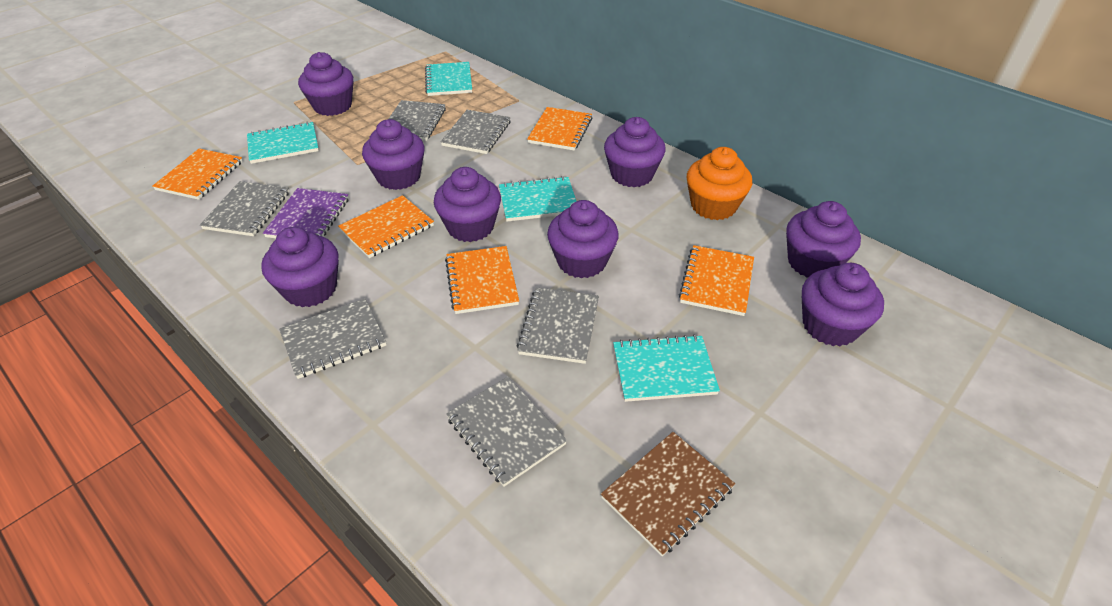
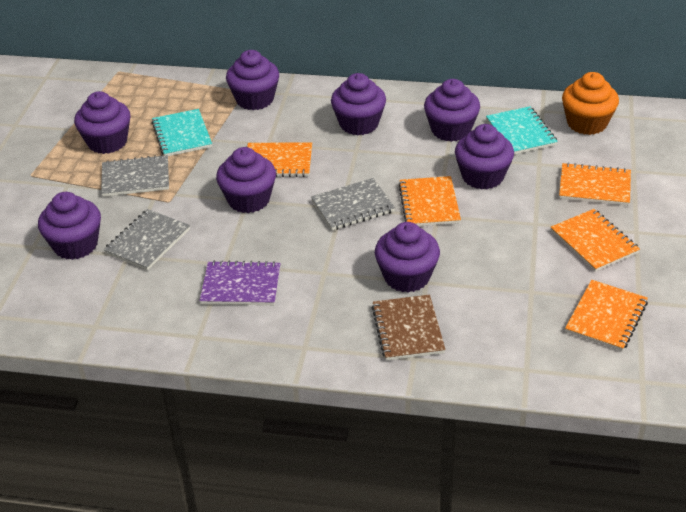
grey notebook: [200,181,289,236] [279,299,386,379] [389,100,446,141] [441,110,511,154] [446,377,567,487] [517,287,599,364] = 6 -> [101,155,169,197] [104,209,190,270] [311,178,395,230] = 3
turquoise notebook: [247,122,319,164] [425,62,472,96] [499,176,576,221] [613,335,720,402] = 4 -> [152,109,212,156] [486,106,558,155] = 2

